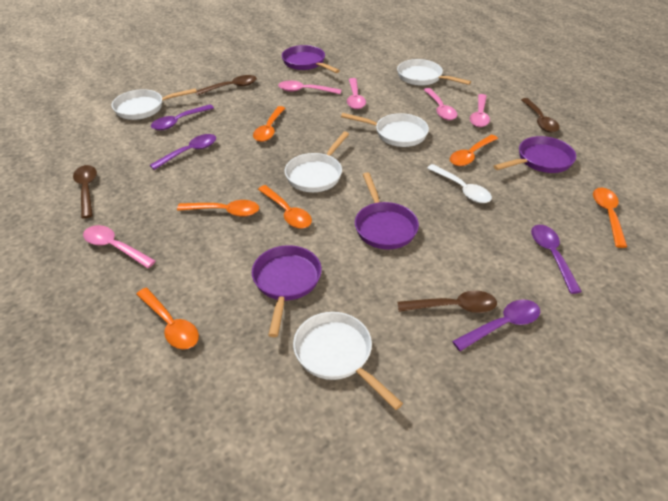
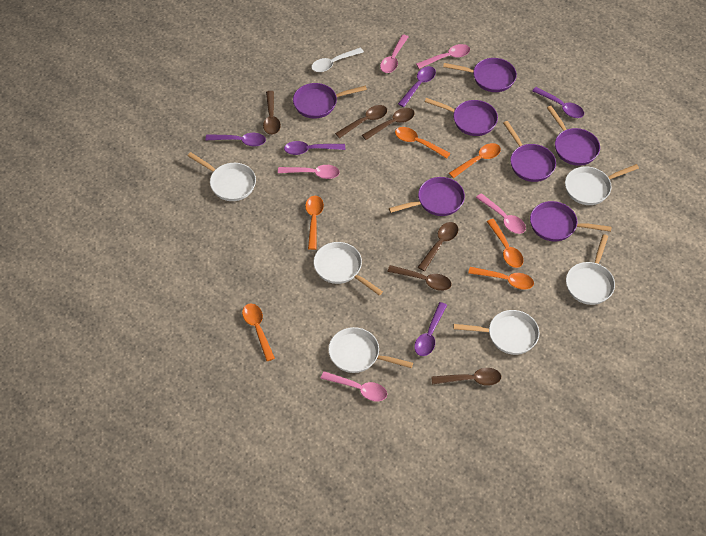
brown spoon: [73,165,97,218] [196,75,257,96] [397,290,497,313] [521,98,560,133] = 4 -> [263,91,281,135] [335,105,387,138] [362,108,415,140] [387,265,452,291] [418,222,458,271] [431,368,501,386] = 6
purple pan: [252,245,322,337] [282,45,340,73] [355,172,419,249] [493,136,576,173] = 4 -> [293,83,367,119] [389,177,465,216] [425,98,498,136] [443,58,517,92] [503,121,556,182] [530,201,612,241] [547,106,600,166] = 7
purple spoon: [149,134,216,170] [151,104,214,130] [452,299,540,351] [531,225,582,294] = 4 -> [205,133,266,147] [284,141,345,155] [398,66,436,107] [414,302,447,356] [532,87,584,118] = 5
white pan: [112,88,197,120] [285,131,349,192] [293,312,403,410] [341,113,429,147] [397,59,471,86] = 5 -> [188,152,256,201] [313,242,383,296] [328,327,413,373] [453,310,539,355] [565,164,639,205] [566,234,615,305] = 6

